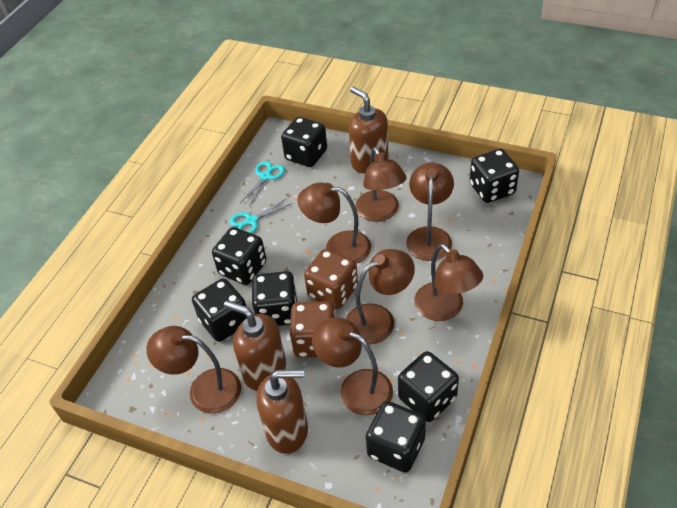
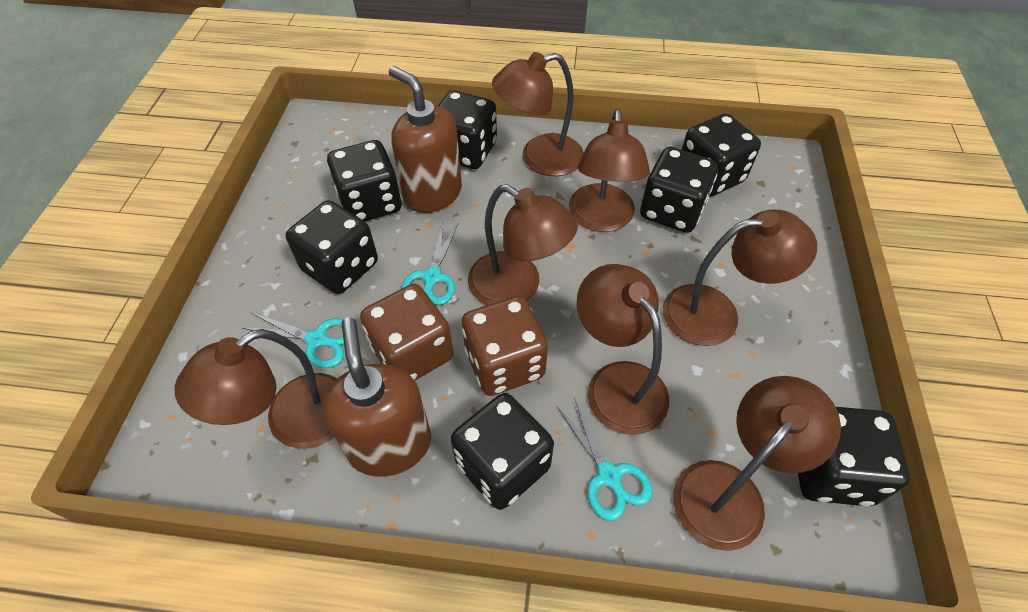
brown soap dispenser: [224,301,286,391] [256,369,308,454] [349,87,388,174] = 3 -> [322,318,431,477] [389,66,462,213] = 2
turquoise scissors: [229,198,292,233] [240,161,285,206] = 2 -> [242,313,344,368] [401,222,458,305] [557,398,652,521] = 3

